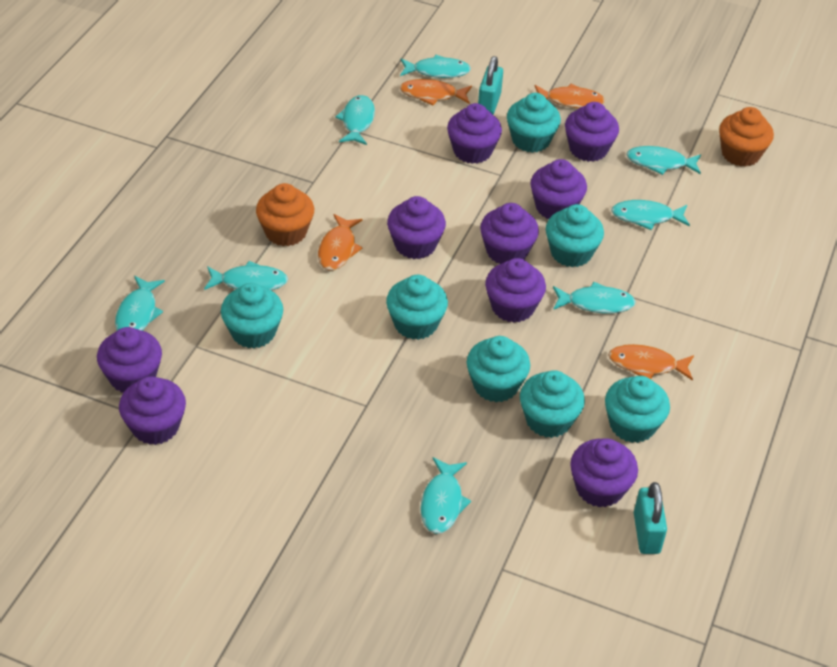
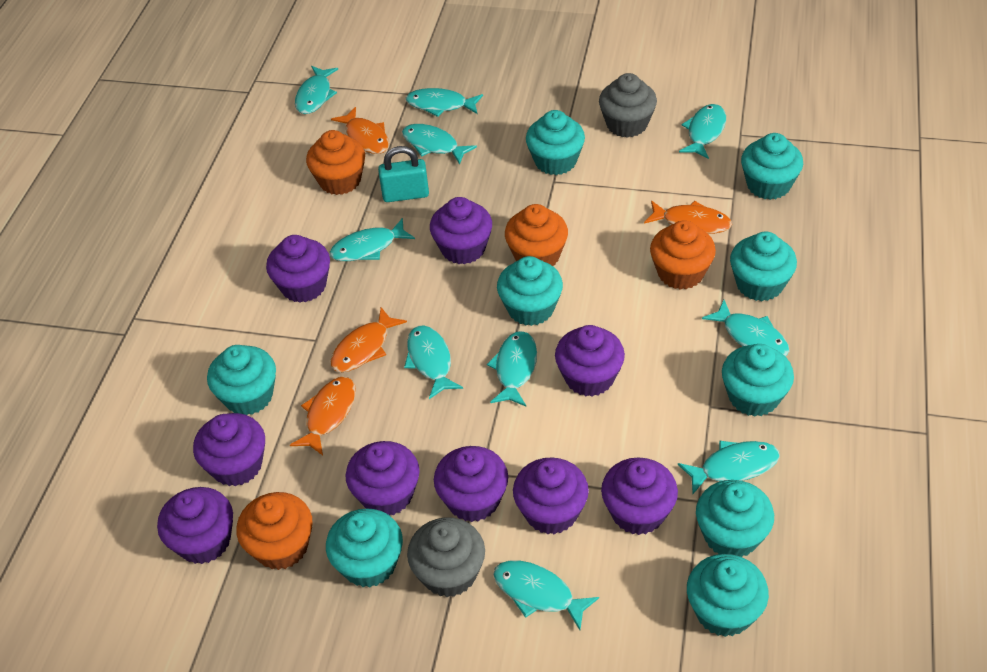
grey cupcake: none = 0 -> [407,517,485,597] [599,73,657,138] = 2
orange cupcake: [256,183,314,246] [719,107,774,167] = 2 -> [237,492,312,570] [306,130,365,195] [505,204,568,266] [650,220,716,290] = 4
turquoise cupcake: [221,283,283,349] [386,275,448,340] [467,336,530,402] [507,93,561,153] [520,370,585,438] [546,204,604,267] [605,376,670,443] = 7 -> [207,345,276,415] [326,508,403,587] [497,256,563,326] [526,110,585,175] [687,554,769,637] [696,480,774,557] [722,344,794,417] [730,231,797,301] [741,133,803,200] = 9
turquoise fish: [115,276,165,331] [204,261,288,290] [335,95,375,145] [400,55,471,78] [420,457,471,534] [553,282,636,313] [611,200,690,230] [626,146,701,175] = 8 -> [295,66,338,114] [330,218,415,261] [402,124,477,164] [404,325,463,399] [406,88,483,117] [487,331,537,406] [493,561,599,630] [678,441,780,494] [679,104,726,159] [702,300,789,356] = 10
turquoise padlock: [478,56,503,115] [634,482,667,554] = 2 -> [378,146,429,202] = 1

